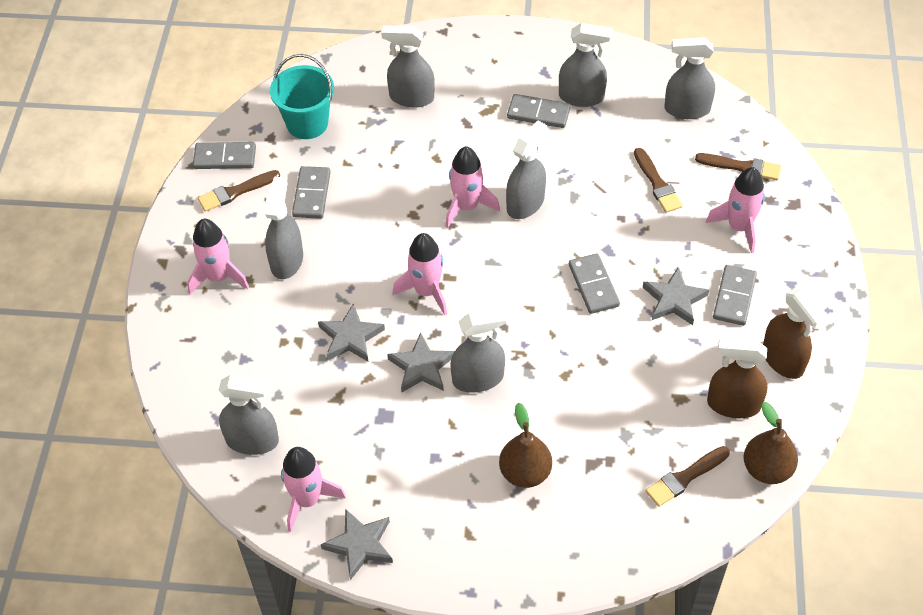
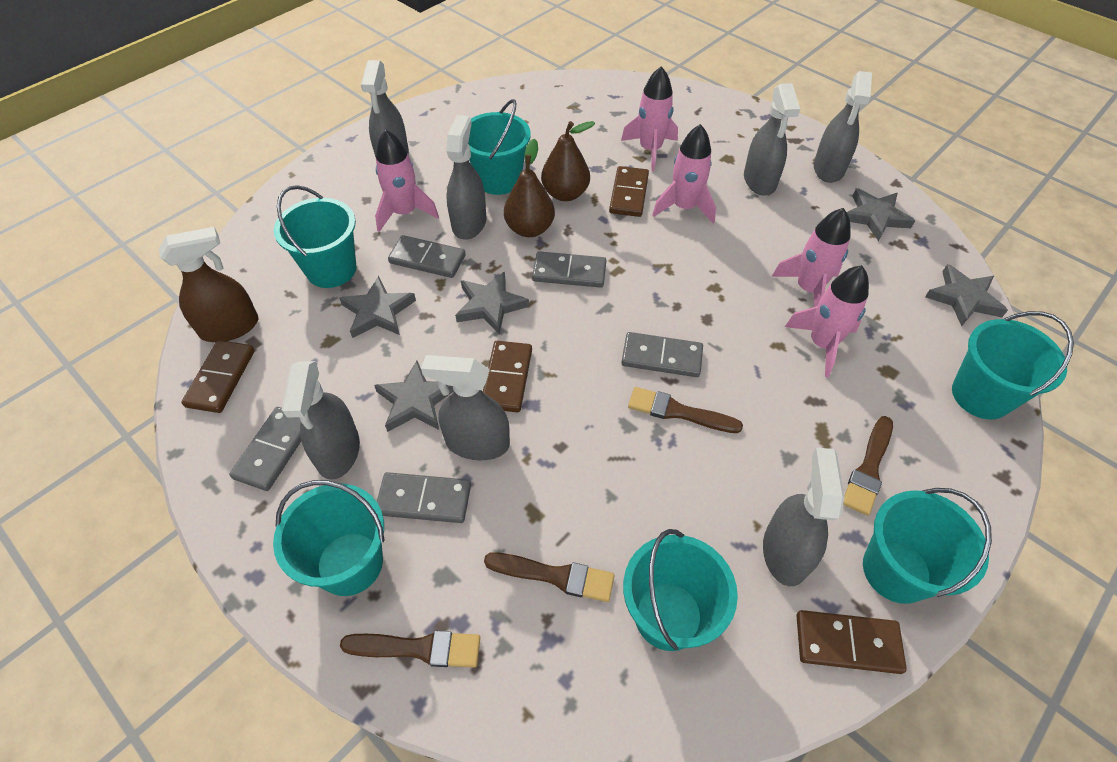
brown domino: none = 0 -> [181,340,255,413] [483,341,532,412] [609,166,649,217] [796,610,907,674] = 4
brown spray bottle: [707,337,768,418] [763,288,826,379] = 2 -> [159,227,258,342] = 1
grey star: [318,303,385,362] [321,509,393,580] [387,333,455,393] [643,268,709,325] = 4 -> [339,276,416,338] [374,361,454,432] [455,271,529,335] [847,188,915,241] [925,264,1008,327] = 5
turquoise bucket: [270,54,334,139] = 1 -> [273,480,385,596] [274,185,356,288] [468,99,531,195] [623,529,738,651] [863,488,992,604] [952,311,1074,419] = 6

